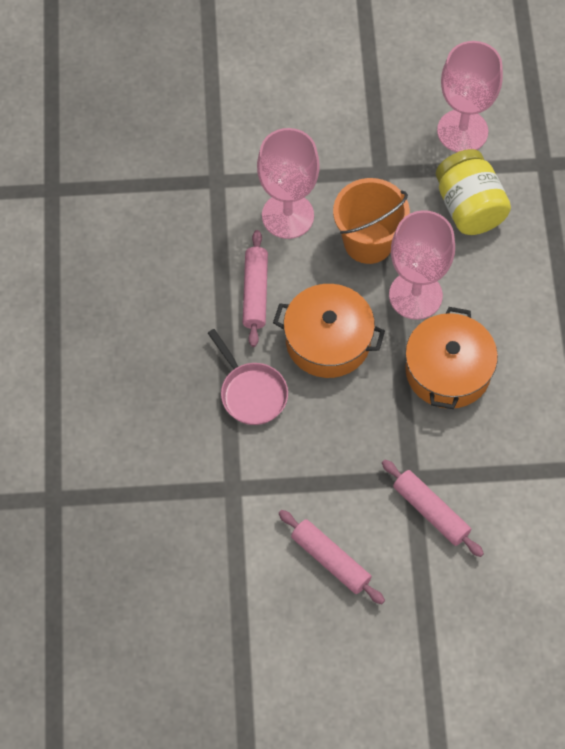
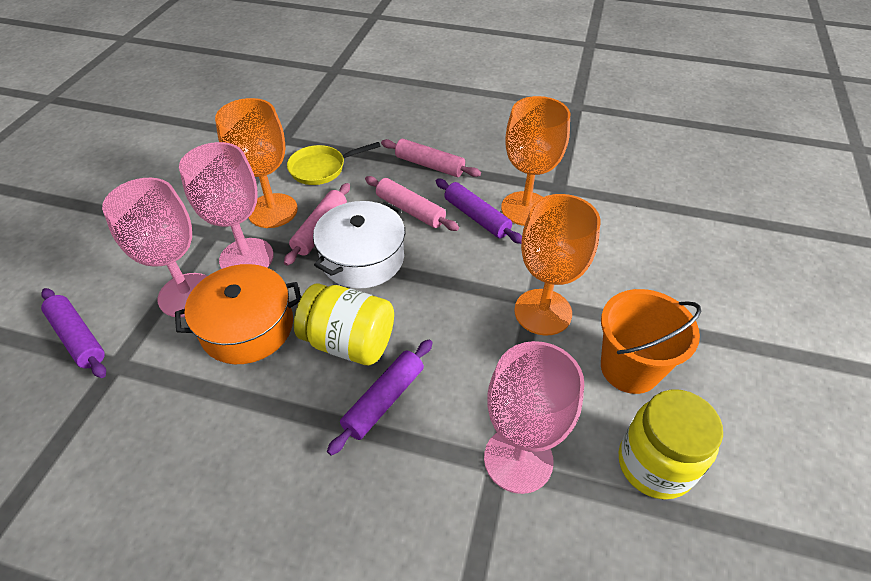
orange goblet: none = 0 -> [215,98,298,228] [501,96,570,226] [514,194,600,336] = 3
orange pot: [273,284,385,378] [405,307,498,409] = 2 -> [175,264,301,364] = 1
pink pan: [208,329,288,425] = 1 -> none = 0
purple rolling pin: none = 0 -> [41,288,106,378] [327,339,433,455] [436,179,522,244] = 3
white pot: none = 0 -> [313,201,405,289] = 1
yellow jar: [436,149,511,235] = 1 -> [294,284,394,365] [619,390,723,499] = 2
yellow pan: none = 0 -> [287,142,381,185] = 1

